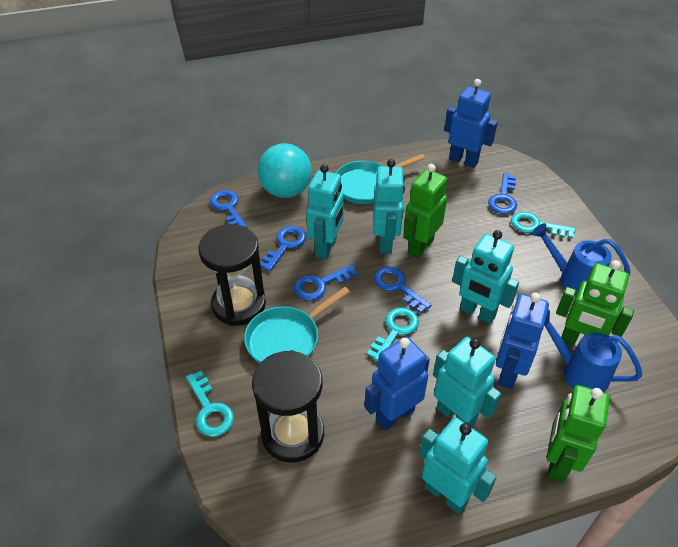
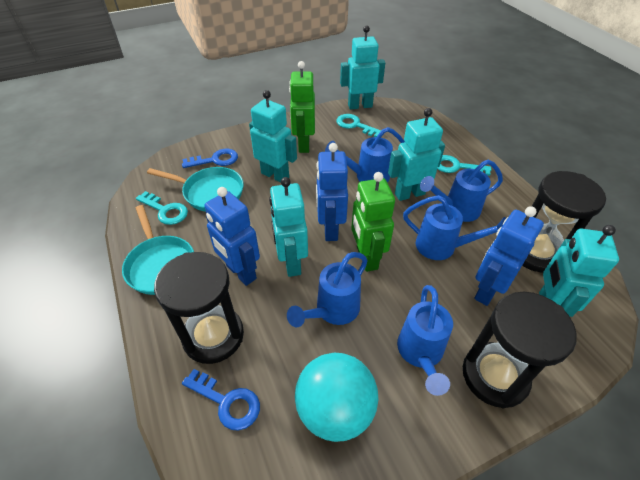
black hourglass: [198,224,266,326] [252,350,324,463] = 2 -> [154,252,244,364] [463,292,577,408] [522,171,606,272] = 3
blue key: [210,190,247,228] [260,226,306,272] [294,264,358,301] [374,266,432,313] [488,173,517,214] = 5 -> [182,149,238,168] [182,369,260,431] = 2
blue watering can: [532,223,631,296] [544,309,642,392] = 2 -> [287,252,368,327] [325,127,405,183] [397,285,453,396] [403,195,506,260] [420,159,503,222] = 5
green robot: [403,164,447,258] [547,385,610,483] [556,260,634,345] = 3 -> [289,61,315,153] [351,172,395,272] = 2

